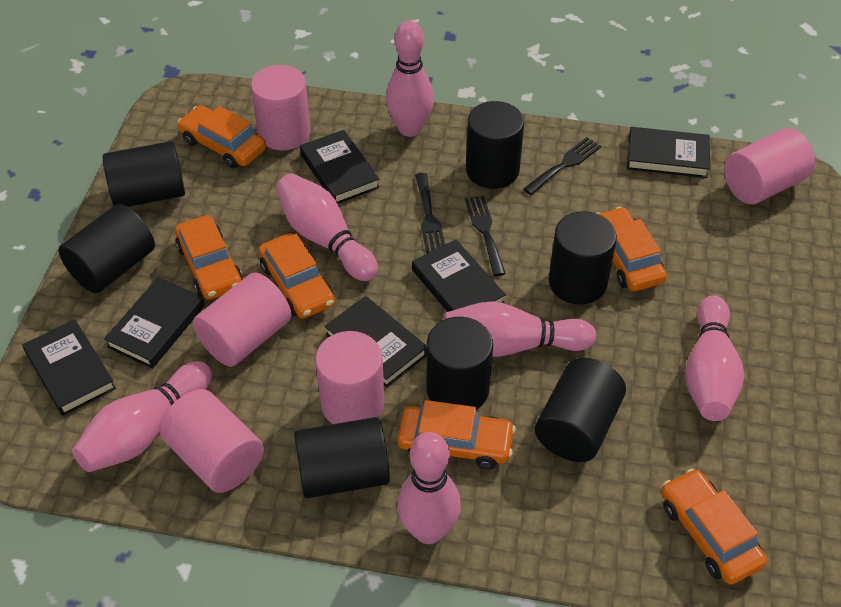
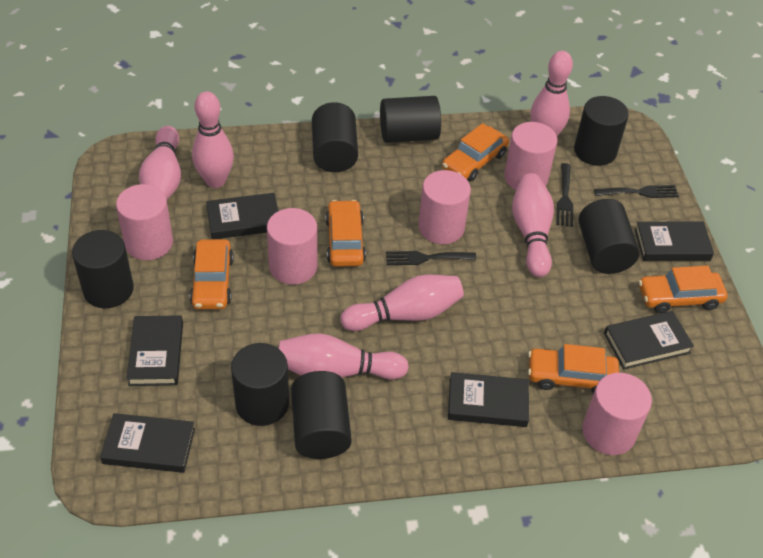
orange car: [175,215,243,299] [177,105,266,168] [258,233,335,319] [397,400,516,469] [596,207,667,291] [661,468,767,585] = 6 -> [190,239,234,309] [325,200,366,267] [442,123,509,181] [528,344,619,394] [639,266,727,313] = 5

